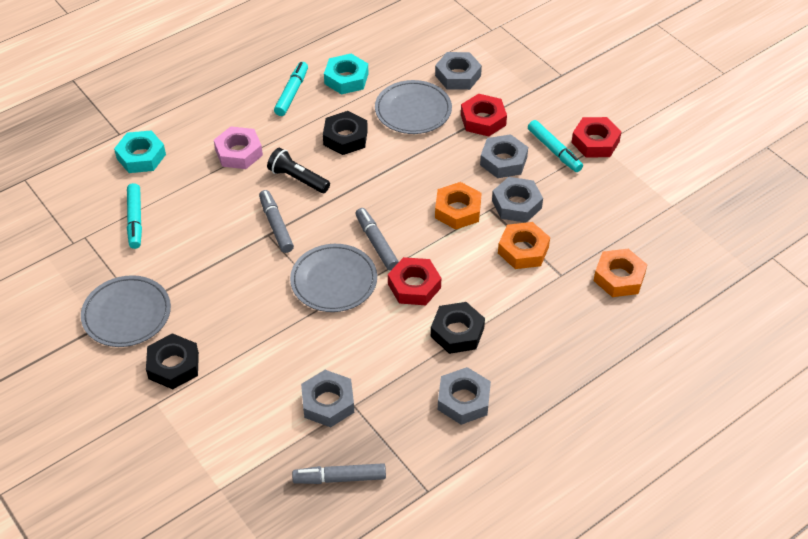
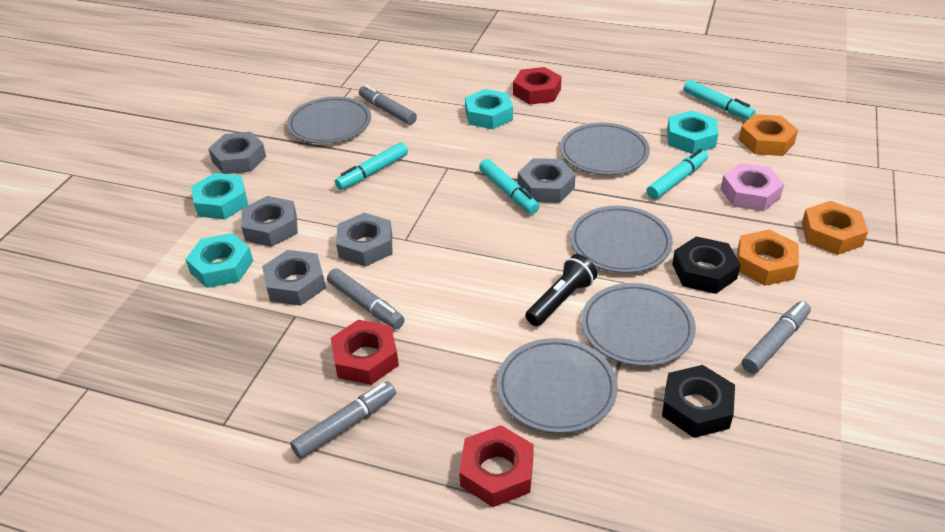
black nut: [146,333,199,389] [323,111,368,155] [431,302,485,354] = 3 -> [662,365,735,438] [672,237,741,294] = 2
grey marker: [259,190,294,253] [292,463,386,484] [356,208,399,271] = 3 -> [290,381,396,459] [327,268,405,329] [359,85,417,125] [742,301,811,374] = 4
grey plate: [81,275,171,347] [290,244,377,312] [375,80,452,134] = 3 -> [287,97,371,144] [497,338,618,433] [560,123,650,175] [570,206,673,273] [581,283,696,366] = 5
turquoise marker: [127,183,142,249] [274,62,308,116] [528,120,583,172] = 3 -> [335,142,408,190] [479,159,539,214] [647,149,708,199] [684,80,755,120] = 4
turquoise nut: [114,131,166,173] [324,54,368,95] = 2 -> [185,233,253,288] [191,173,248,219] [465,89,513,129] [667,111,718,154] = 4

